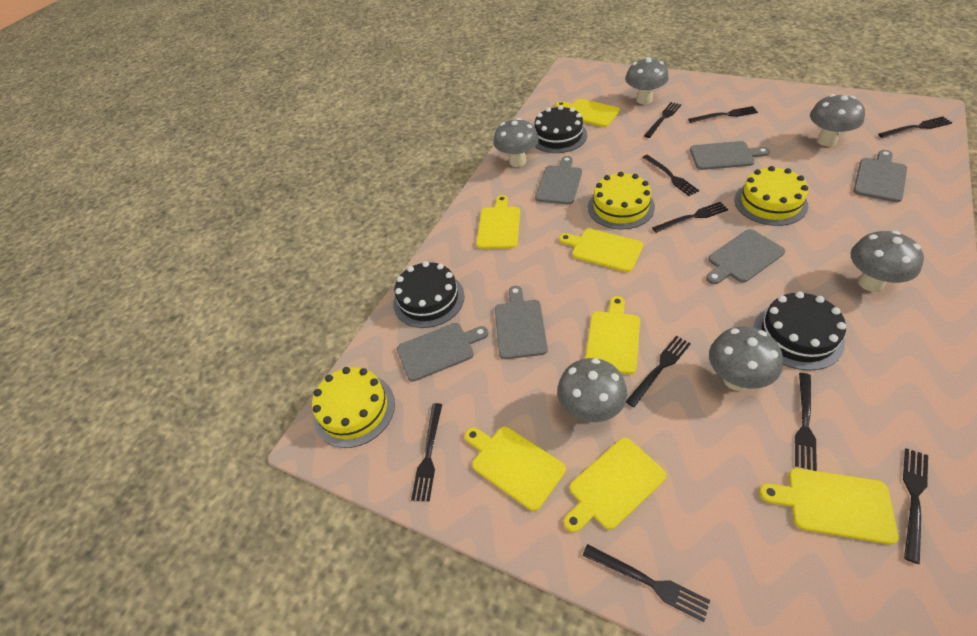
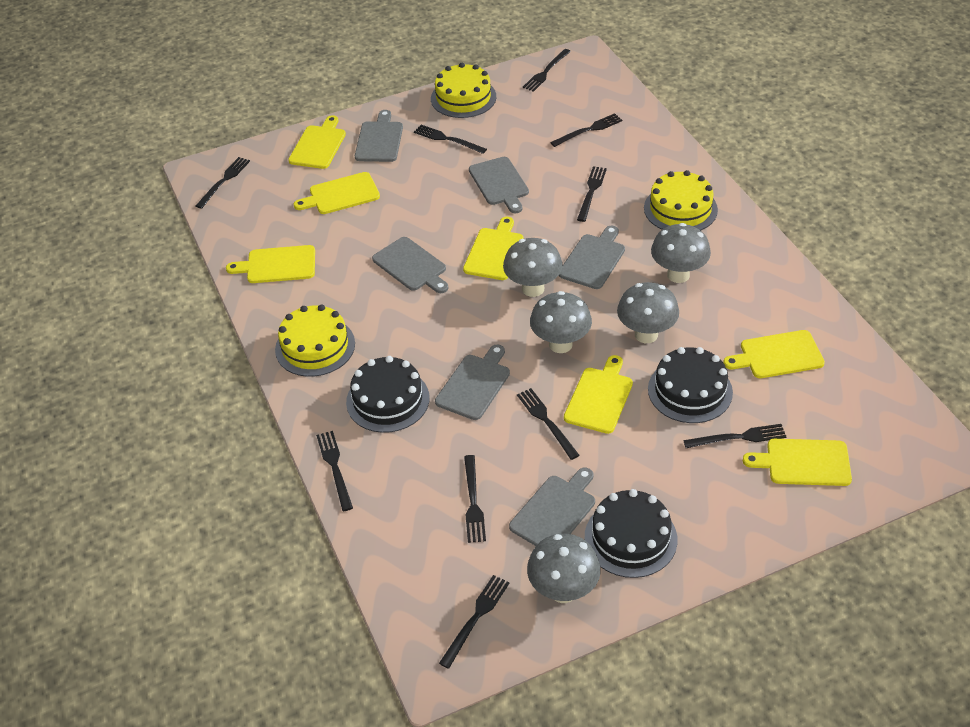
grey mushroom: [493,118,539,167] [557,358,627,422] [625,57,669,104] [709,327,783,391] [810,94,865,146] [851,231,924,292] = 6 -> [503,238,563,297] [527,534,601,603] [530,291,592,353] [617,282,679,343] [651,223,711,283] = 5

